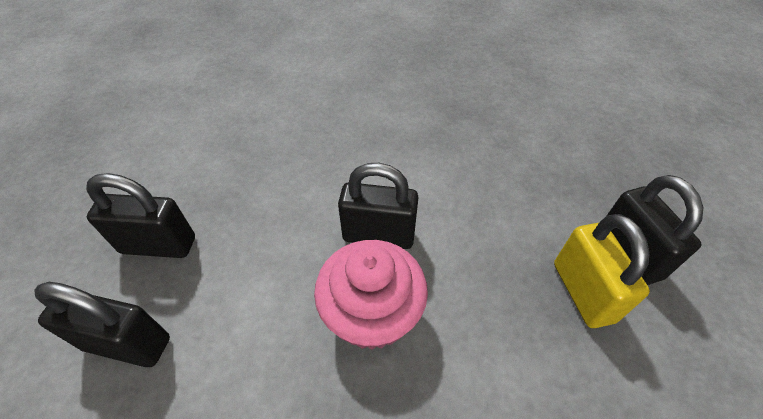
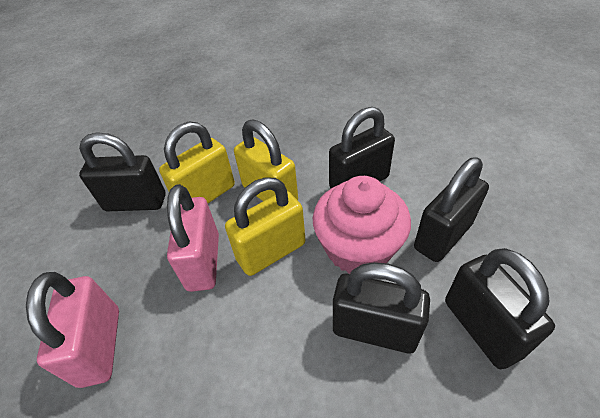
black padlock: [34,282,170,367] [86,173,195,258] [338,163,419,249] [607,175,703,285] = 4 -> [79,133,166,211] [329,107,395,188] [333,262,430,353] [414,157,489,262] [445,248,555,369] = 5
pink padlock: none = 0 -> [26,272,119,388] [167,184,219,292] = 2
yellow padlock: [554,214,650,328] = 1 -> [159,122,235,203] [225,177,305,276] [234,119,298,201] = 3

